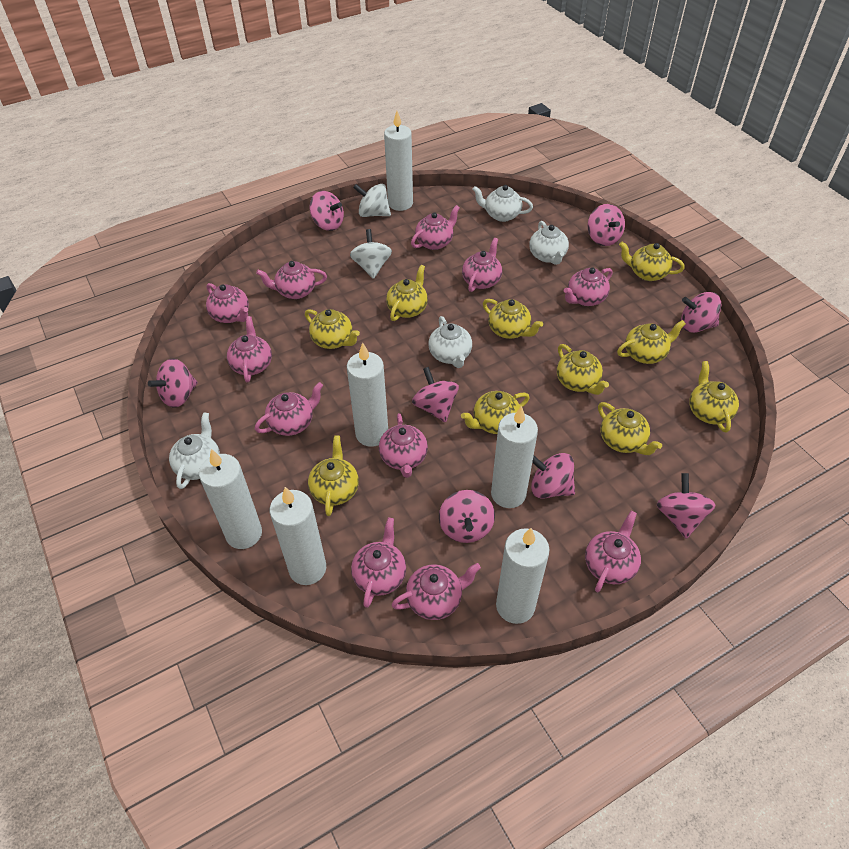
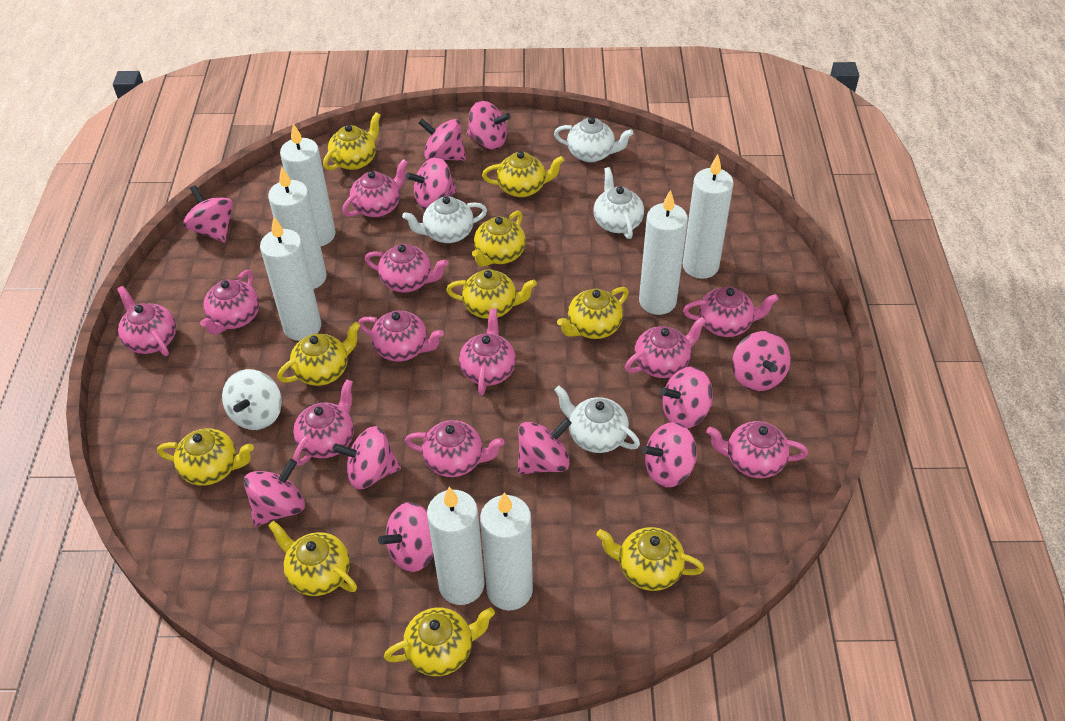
pink spinning top: [148,359,198,408] [310,191,344,231] [412,367,459,423] [439,490,495,543] [531,453,575,499] [588,204,625,246] [656,473,716,539] [681,292,721,333] = 8 -> [183,185,233,243] [244,459,305,526] [332,426,401,489] [378,502,434,572] [406,157,457,209] [418,119,466,161] [467,101,511,150] [517,418,572,475] [642,422,697,487] [660,367,713,428] [732,331,791,391] = 11
white candle: [199,449,262,549] [270,487,326,585] [347,343,388,447] [384,111,413,211] [491,406,538,508] [496,528,549,624] = 6 -> [260,217,321,341] [268,166,327,289] [280,124,336,246] [427,487,485,605] [480,492,533,610] [639,190,688,315] [683,154,734,279] = 7
white spinning top: [350,229,392,279] [353,184,391,217] = 2 -> [222,369,282,430] = 1

